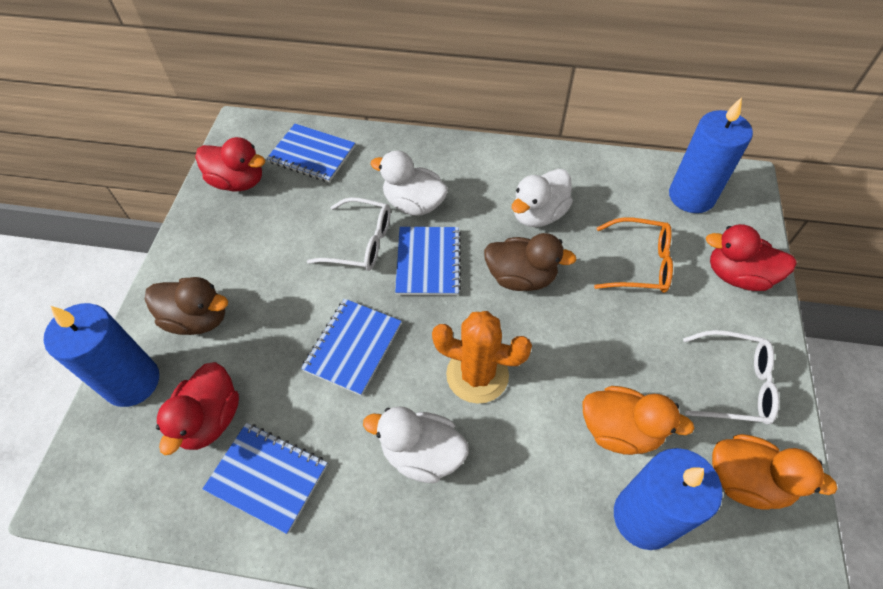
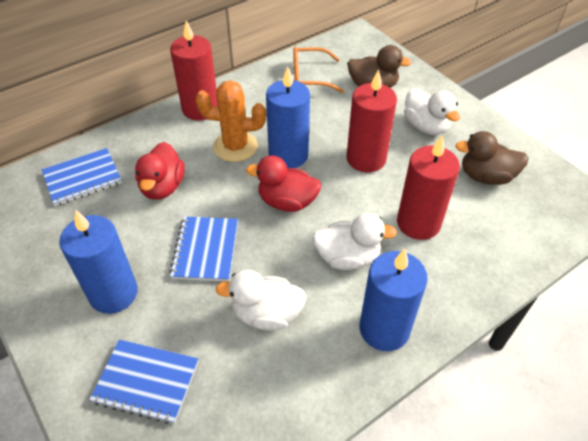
blue notebook: [202,423,328,534] [266,124,355,182] [301,299,402,396] [395,227,461,296] = 4 -> [42,148,122,206] [89,339,199,424] [169,217,238,281] = 3
orange duck: [583,386,695,455] [712,434,838,510] = 2 -> none = 0
red candle: none = 0 -> [170,20,218,120] [346,69,397,172] [397,136,460,240] = 3
red duck: [156,362,239,455] [195,137,265,191] [706,224,797,291] = 3 -> [135,142,185,200] [246,156,321,212] = 2
white glasses: [307,197,391,271] [683,330,779,425] = 2 -> none = 0

